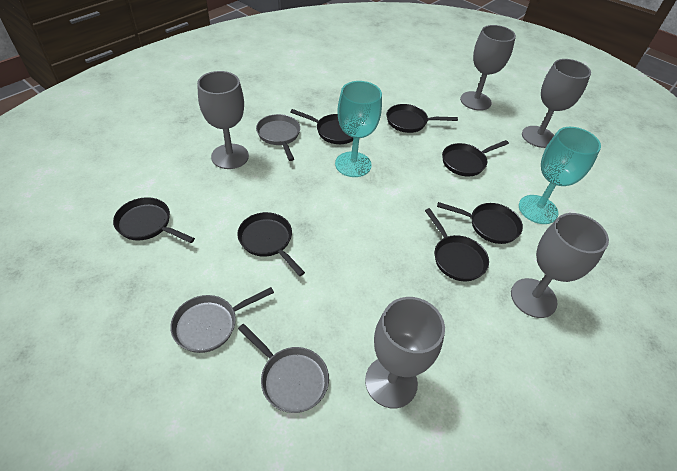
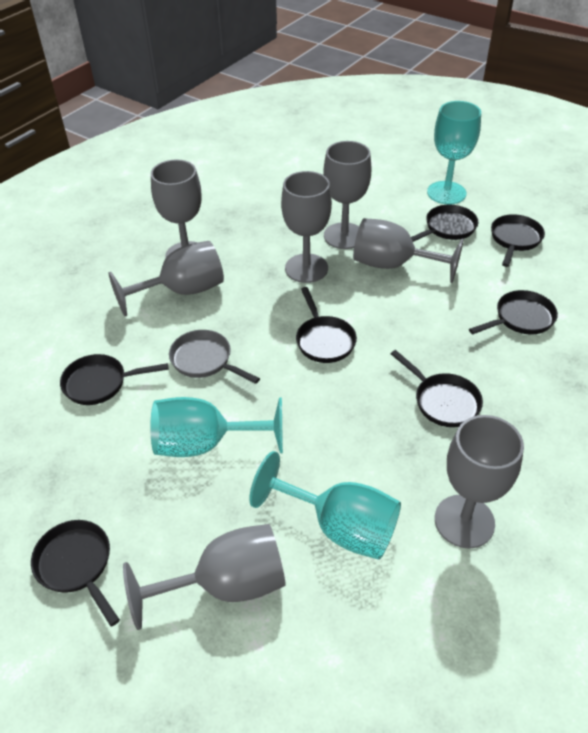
grey goblet: [197,71,249,169] [365,297,445,408] [460,25,516,111] [511,213,609,318] [522,59,591,148] = 5 -> [108,241,224,316] [123,524,286,630] [151,159,202,258] [281,171,332,283] [323,141,371,249] [353,218,464,283] [435,415,524,548] = 7
grey pan: [170,287,274,353] [238,324,329,413] [256,114,300,161] = 3 -> [169,330,260,384] = 1
turquoise goblet: [335,81,382,177] [519,127,601,224] = 2 -> [150,397,283,457] [249,451,401,560] [427,101,481,205] = 3

